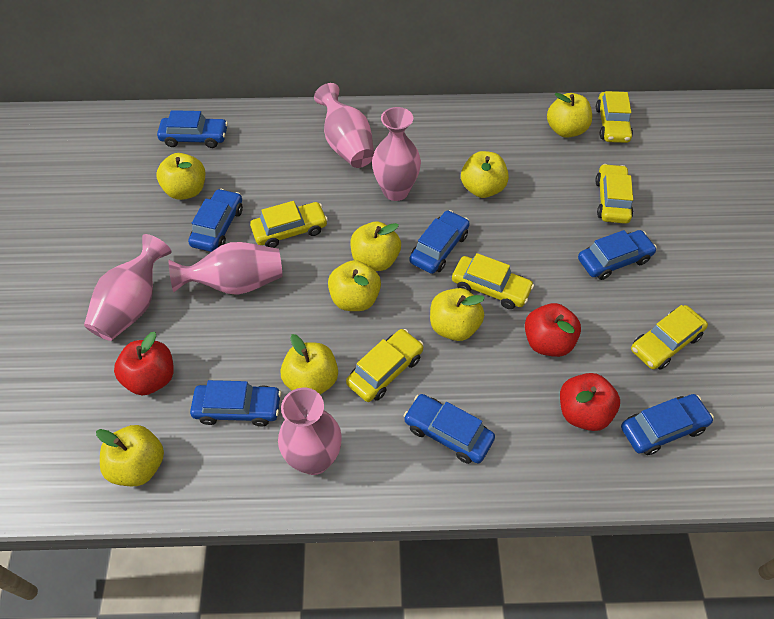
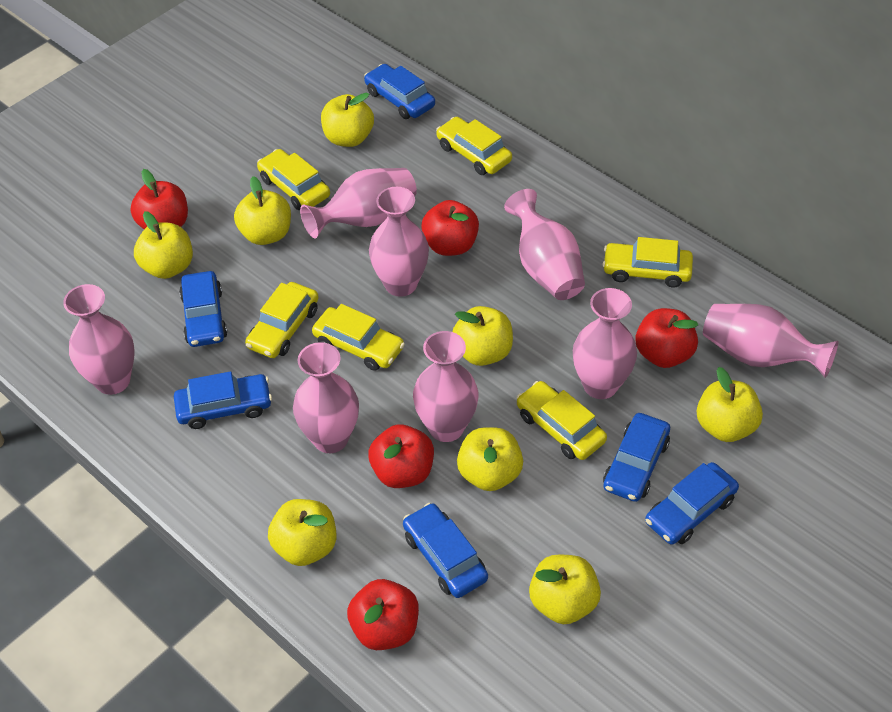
blue car: [157,110,228,148] [188,189,243,252] [190,380,281,426] [404,394,495,464] [409,210,470,274] [578,230,657,280] [621,394,714,455] = 7 -> [174,371,272,429] [179,271,227,347] [364,64,435,119] [403,503,488,598] [603,413,670,502] [645,462,739,545] = 6
pink vase: [84,234,172,341] [169,242,283,295] [278,388,342,475] [314,83,374,168] [372,107,421,201] = 5 -> [63,284,135,395] [293,342,359,453] [300,168,417,238] [369,187,429,297] [413,331,478,442] [504,189,585,300] [573,288,637,399] [703,304,838,378] = 8
red apple: [114,332,174,395] [525,303,581,357] [560,373,620,431] = 3 -> [130,169,188,229] [347,579,419,650] [368,424,434,488] [421,200,479,256] [635,308,698,368] = 5

